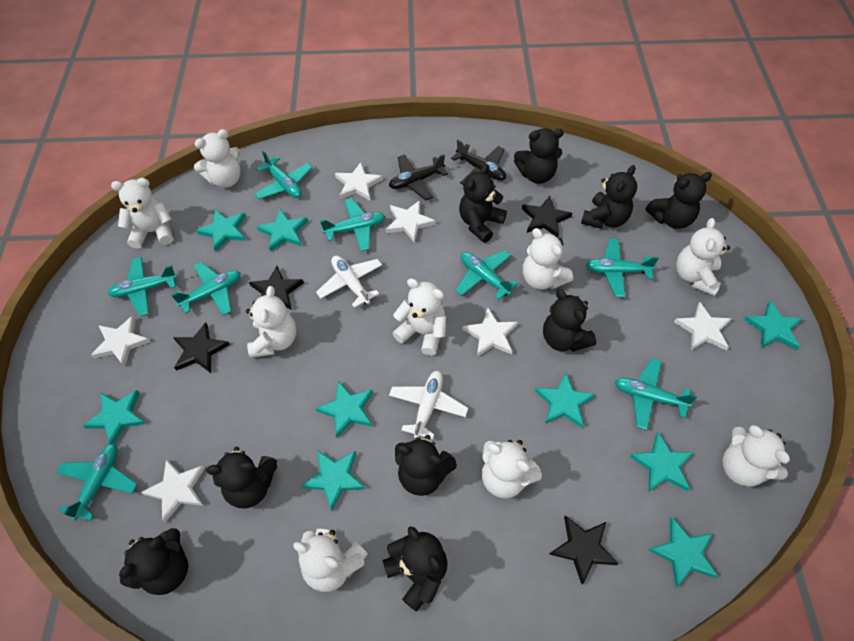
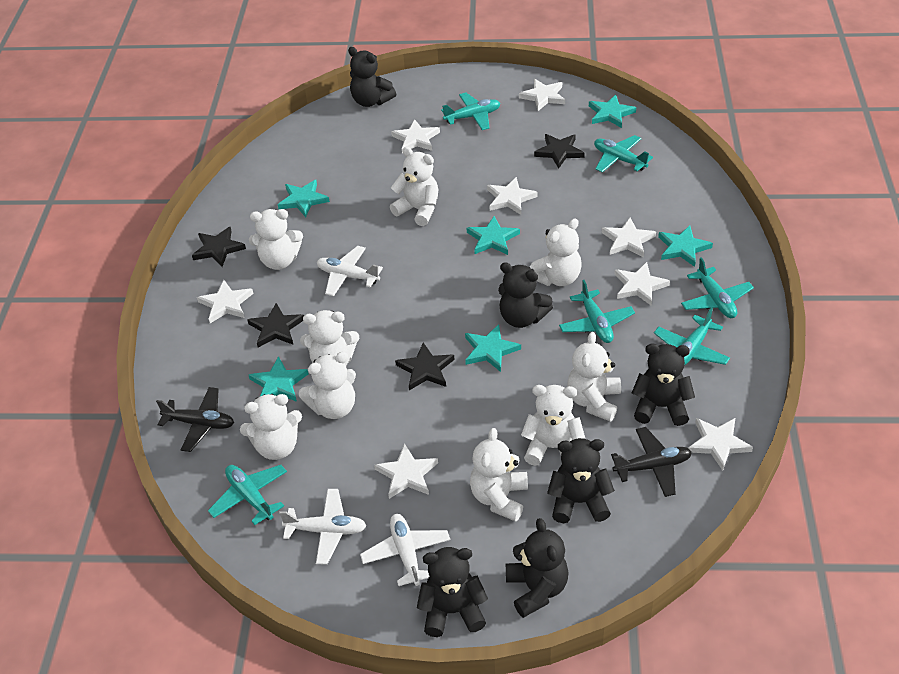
black teddy bear: [119,528,188,595] [206,447,277,509] [382,526,448,612] [395,435,457,496] [459,164,507,243] [514,128,564,184] [543,289,596,352] [581,165,637,229] [645,172,712,229] = 9 -> [348,47,396,107] [417,547,488,637] [498,262,553,328] [506,518,568,618] [547,438,615,523] [632,343,695,426] = 6
turquoise plane: [56,443,137,521] [107,257,178,316] [171,262,241,316] [254,151,313,199] [320,198,385,251] [455,250,518,300] [586,239,659,297] [615,358,697,430] = 8 -> [208,465,287,525] [441,93,500,130] [559,280,635,343] [594,135,653,173] [654,307,730,366] [681,257,754,318] = 6
turquoise star: [83,390,146,444] [196,209,246,252] [257,209,308,252] [301,450,365,511] [315,381,373,438] [535,372,595,428] [629,432,694,492] [649,517,719,588] [744,300,803,350] = 9 -> [249,356,309,402] [278,180,330,217] [465,324,521,372] [467,216,520,255] [589,94,636,128] [658,225,713,267] = 6
white plane: [316,256,382,308] [389,371,468,439] = 2 -> [279,489,367,564] [317,246,383,296] [360,514,450,586] = 3
white star: [90,316,150,367] [141,459,205,523] [335,162,383,200] [386,200,436,243] [462,308,518,357] [674,302,732,350] = 6 -> [197,280,253,323] [374,443,438,499] [391,119,440,153] [487,177,538,215] [519,79,565,111] [602,218,656,257] [614,262,670,306] [688,418,753,471] = 8

